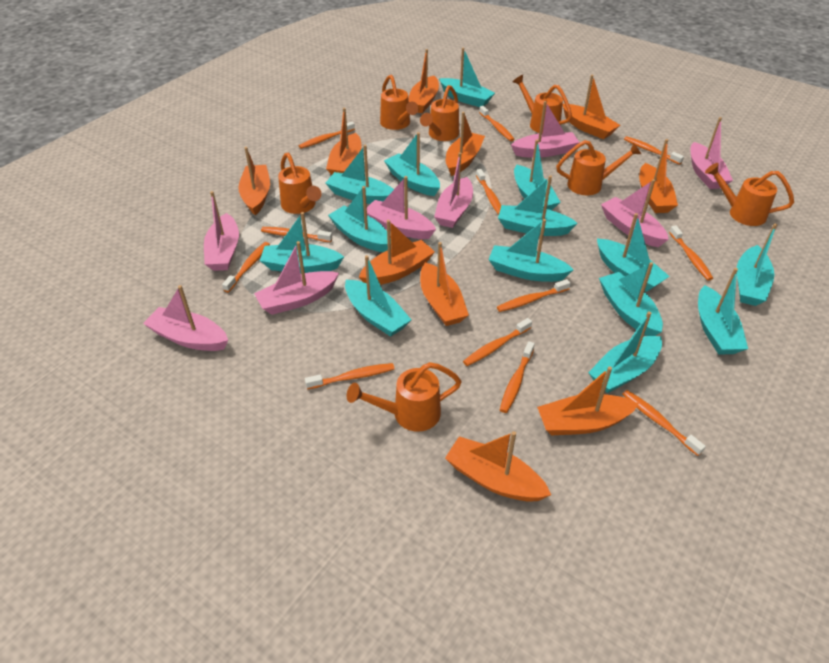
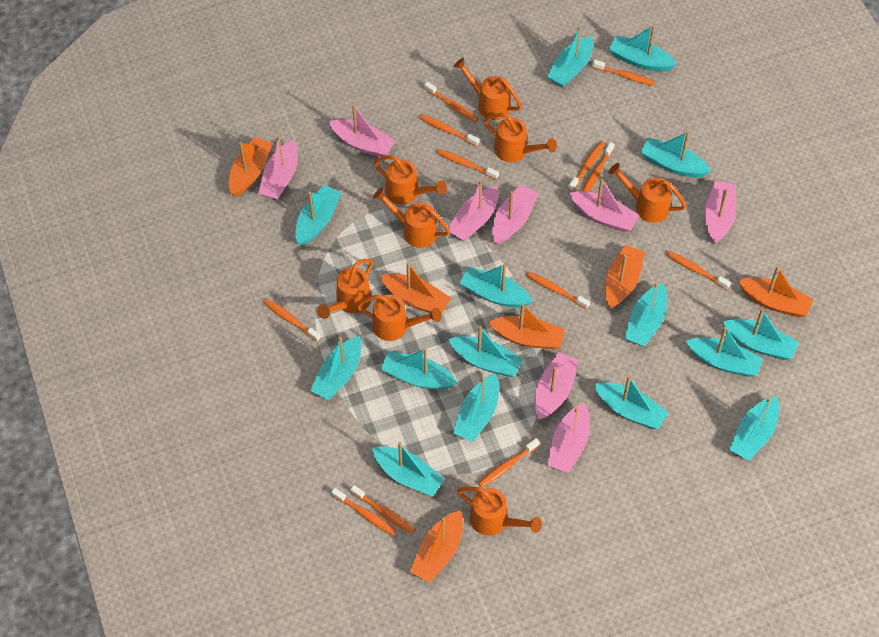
orange boat: [238,147,270,215] [326,108,362,175] [359,220,435,285] [408,49,439,113] [420,242,469,326] [445,431,551,502] [446,112,485,176] [537,367,639,435] [563,75,620,139] [639,139,678,213] = 10 -> [229,137,273,196] [380,262,451,314] [410,510,463,583] [488,303,565,349] [605,245,645,309] [738,266,813,317] = 6
orange watering can: [278,153,321,214] [347,362,462,432] [380,75,419,130] [420,85,459,141] [512,75,572,133] [556,140,641,195] [705,163,794,226] = 7 -> [317,259,373,319] [356,295,442,341] [373,188,450,248] [374,155,447,204] [453,58,522,120] [457,486,542,535] [484,113,557,162] [608,163,686,223] = 8
turquoise boat: [260,212,344,274] [325,145,394,204] [328,186,388,252] [345,255,411,337] [384,132,440,196] [439,48,495,107] [489,219,573,282] [498,175,578,236] [514,140,560,210] [588,311,662,393] [597,213,670,292] [599,262,663,336] [698,268,748,355] [737,224,777,306] = 14 -> [295,185,342,246] [310,336,362,400] [372,442,445,497] [381,348,457,389] [448,326,523,377] [453,374,499,442] [459,264,533,308] [547,26,594,87] [594,375,669,429] [609,25,677,71] [625,282,667,347] [641,131,711,177] [686,327,763,377] [723,309,799,360] [729,396,779,461] = 15

